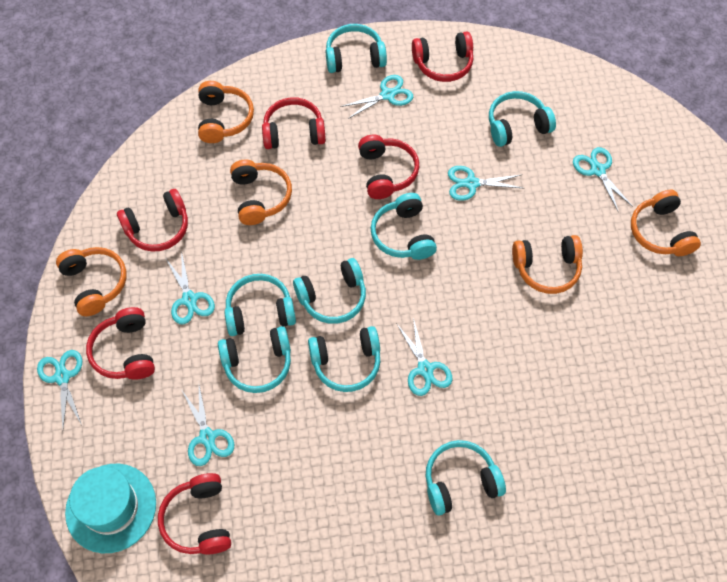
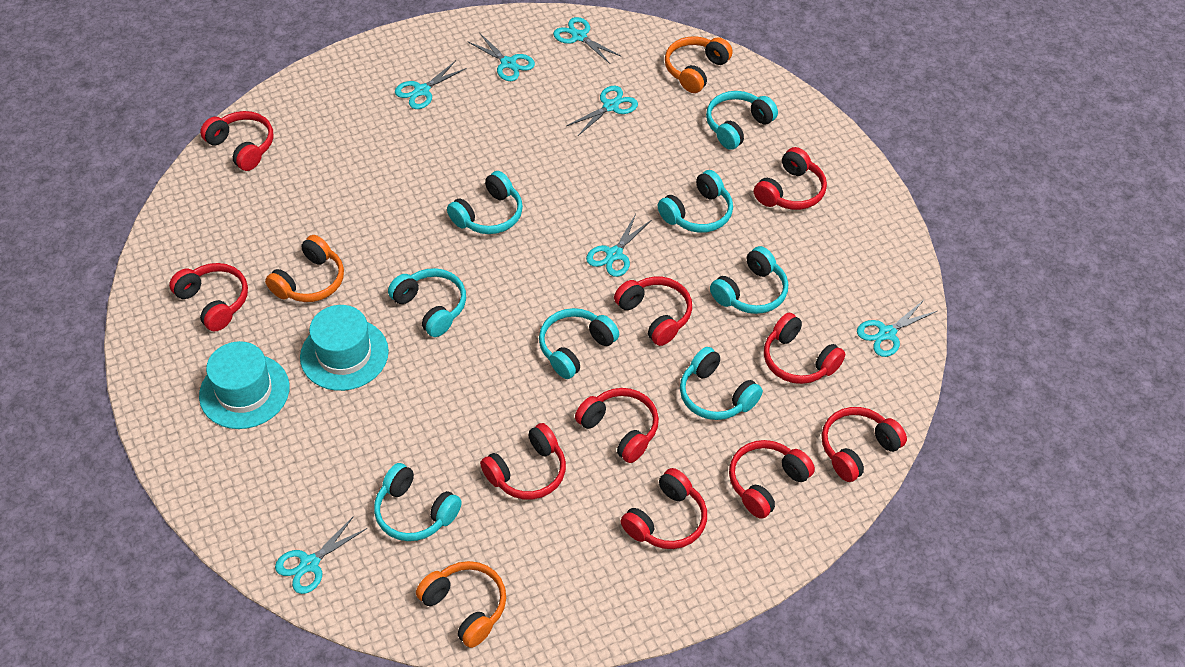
orange headphones: [56,247,126,316] [198,81,254,143] [230,160,292,225] [512,235,583,294] [631,190,701,256] = 5 -> [265,235,344,302] [416,561,506,648] [665,36,733,93] = 3
red headphones: [86,307,155,380] [117,189,188,252] [158,473,231,555] [262,97,326,149] [358,135,419,199] [412,32,473,82] = 6 -> [169,263,248,331] [200,111,274,171] [480,423,566,500] [575,388,659,463] [614,277,692,346] [620,468,707,549] [729,440,815,519] [754,147,827,210] [764,313,845,384] [822,407,907,482] = 10
turquoise hat: [65,464,156,553] = 1 -> [199,341,290,429] [300,305,389,391] = 2

